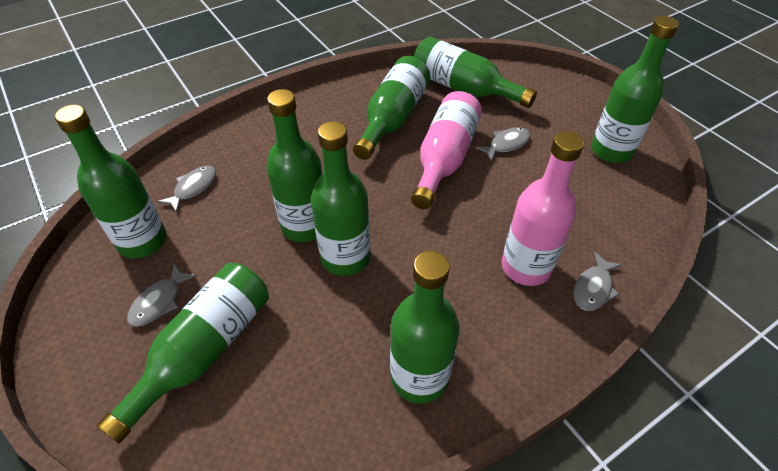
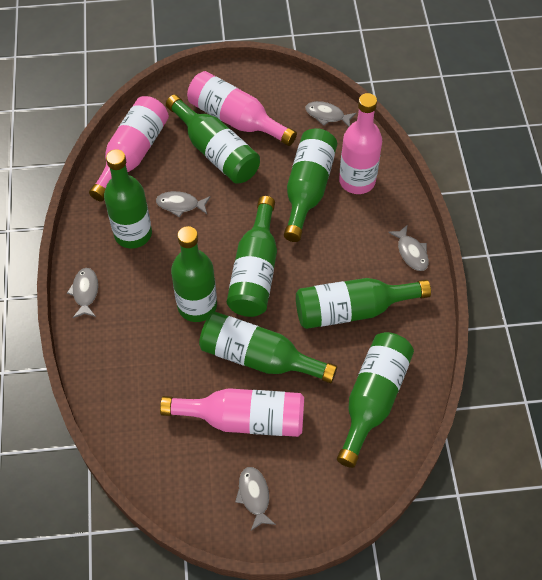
grey fish: [127,264,197,327] [157,166,216,213] [475,127,530,162] [573,252,623,311] = 4 -> [67,268,98,318] [156,191,210,217] [235,467,276,531] [305,101,357,127] [388,225,429,271] = 5
pink bottle: [411,91,482,209] [502,131,584,286] = 2 -> [89,96,169,202] [160,388,304,437] [187,71,297,146] [339,93,382,194] = 4

